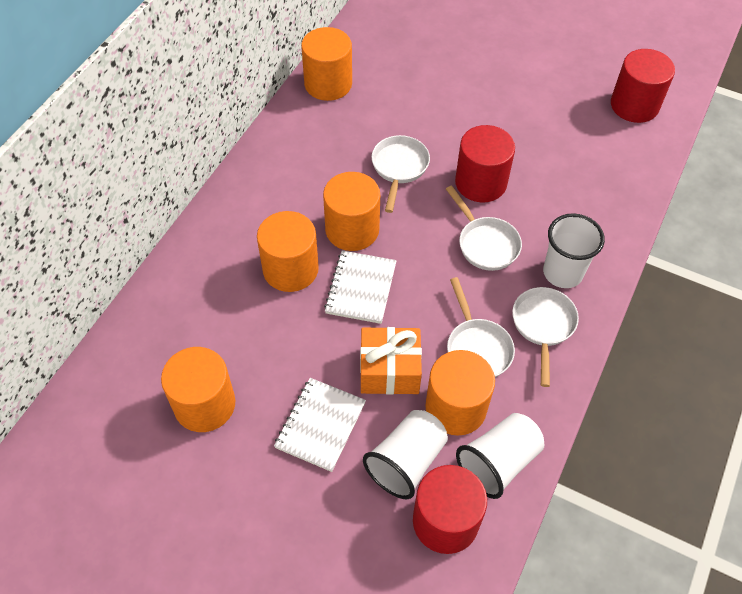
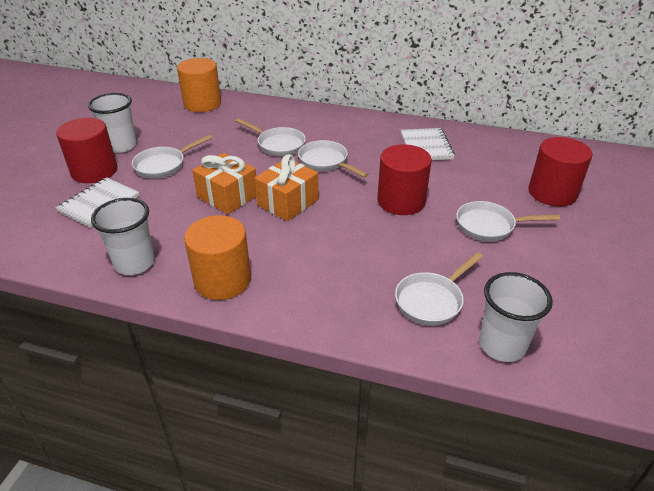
orange cylinder: [161,347,235,432] [257,211,319,292] [301,27,352,101] [323,172,380,251] [425,350,495,436] = 5 -> [177,58,221,112] [184,215,251,300] = 2
orange gift: [360,327,422,395] = 1 -> [192,153,256,214] [254,154,319,221] = 2
white pan: [371,135,430,213] [446,186,522,271] [447,277,515,377] [512,287,579,387] = 4 -> [132,135,212,179] [236,118,306,156] [298,140,369,178] [395,252,483,326] [456,201,560,241] = 5

